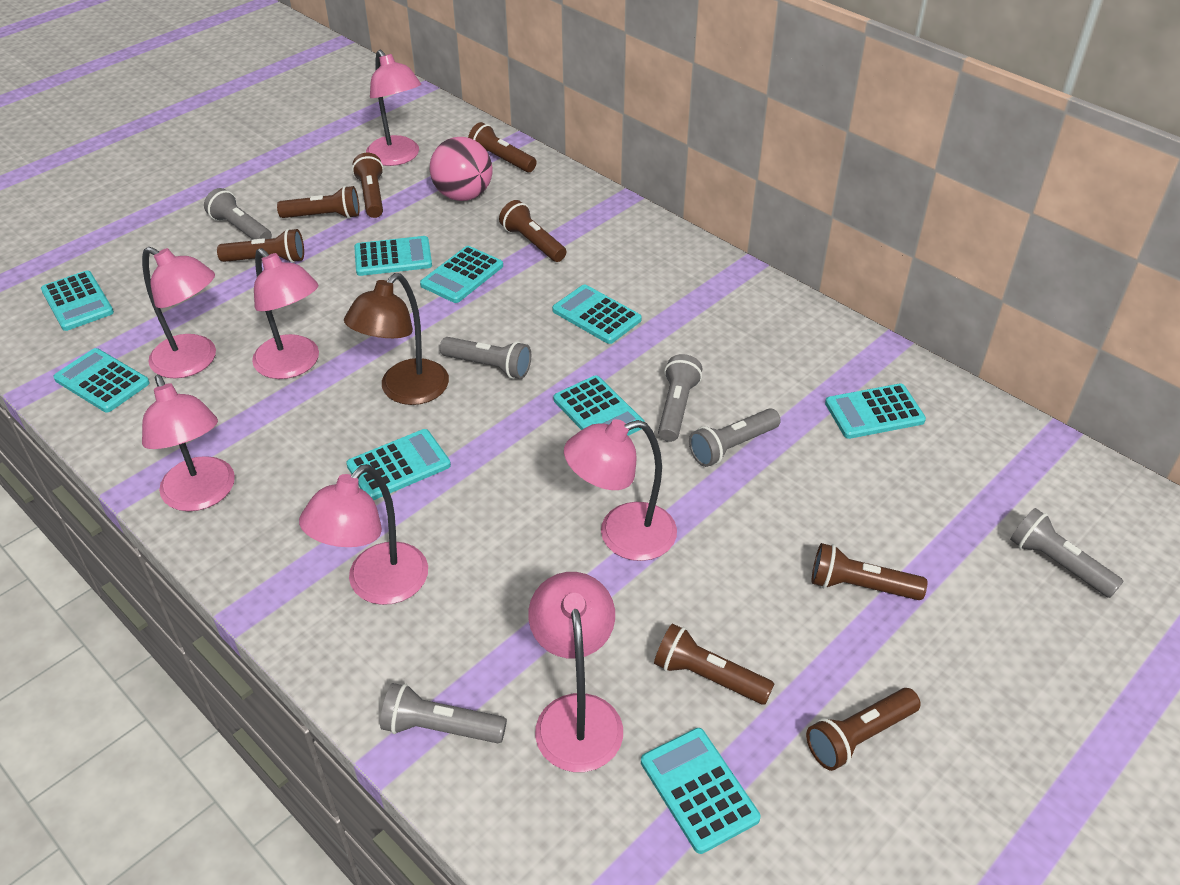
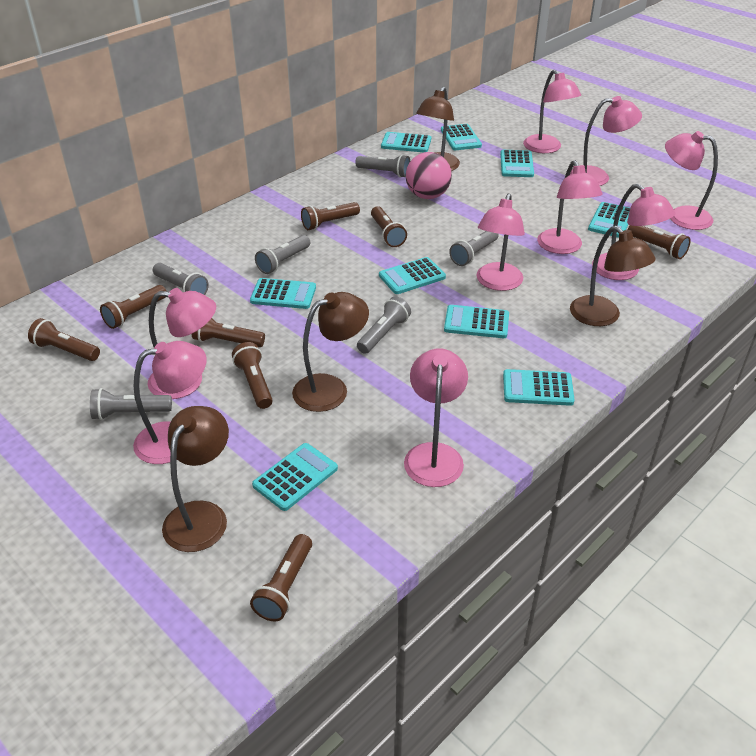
brown lamp: [344,273,449,405] = 1 -> [162,406,229,552] [292,292,369,412] [416,87,460,171] [570,226,656,326] = 4
pink lamp: [142,247,216,379] [142,375,235,511] [252,248,319,379] [299,464,428,605] [366,50,421,166] [528,572,623,772] [564,419,677,561] = 7 -> [133,341,207,464] [147,288,216,399] [404,348,468,487] [476,193,525,291] [523,70,581,153] [537,160,603,254] [570,96,642,186] [592,184,675,280] [665,131,718,230] = 9

